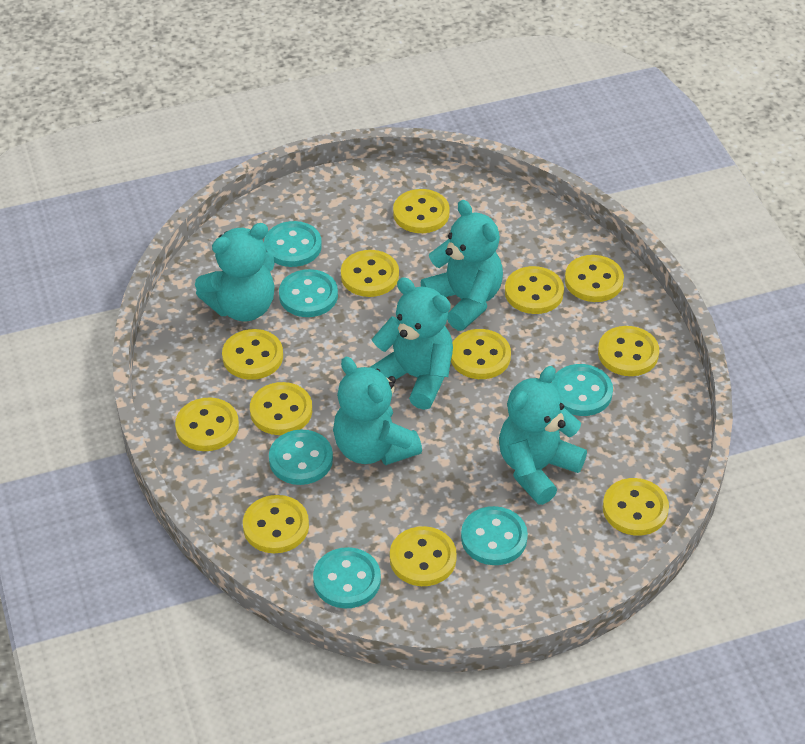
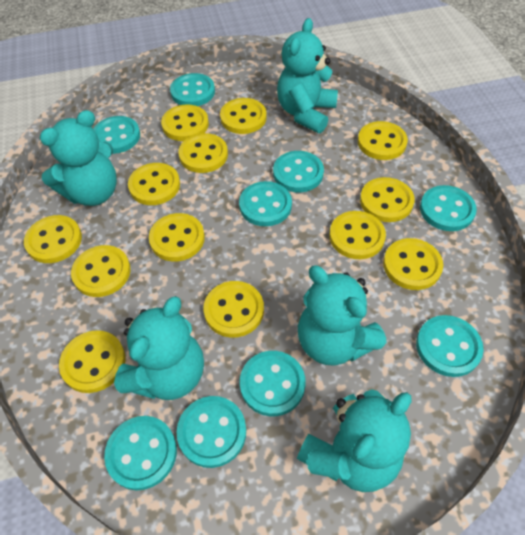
turquoise button: [264,221,322,267] [269,430,333,485] [279,269,338,317] [313,547,381,608] [461,506,528,565] [551,364,613,416] = 6 -> [93,116,140,154] [104,416,177,490] [170,73,215,106] [177,396,246,468] [239,181,292,226] [240,351,306,416] [273,151,324,192] [416,315,484,377] [420,185,477,231] = 9
yellow button: [175,397,239,451] [222,329,283,380] [243,495,309,553] [250,382,312,435] [341,250,399,297] [390,526,457,586] [393,189,450,233] [451,329,511,379] [505,266,564,314] [565,255,624,302] [598,326,659,376] [603,478,669,536] = 12 -> [24,215,82,263] [59,330,125,393] [71,245,131,297] [128,163,180,205] [149,213,205,261] [161,105,209,141] [178,133,228,173] [203,281,264,338] [220,98,267,134] [329,211,386,259] [358,121,408,160] [360,177,415,222] [383,238,443,290] = 13

